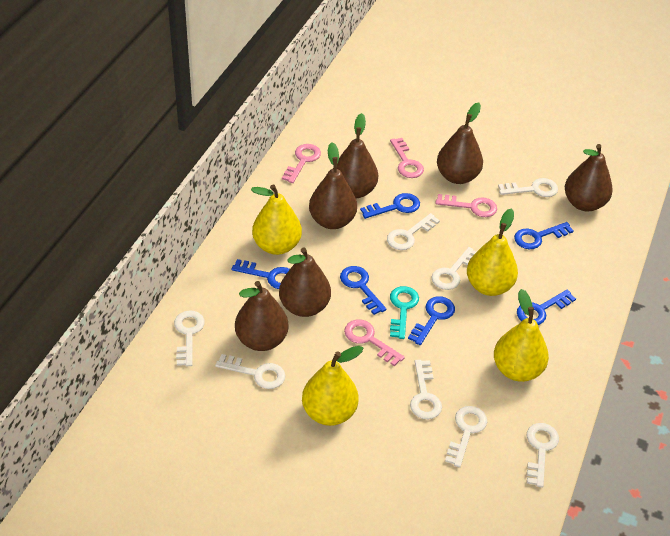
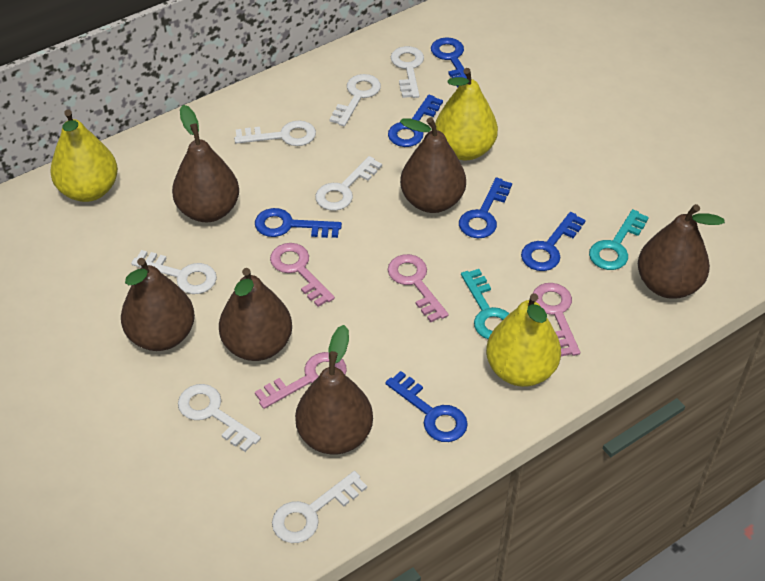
turquoise key: [390,286,419,339] = 1 -> [461,269,509,339] [589,209,649,270] = 2
white key: [174,310,205,366] [215,354,285,389] [387,213,440,250] [410,360,442,419] [431,247,476,290] [445,406,487,467] [498,178,558,197] [527,423,559,488] = 8 -> [131,250,217,294] [178,384,261,452] [234,120,316,146] [272,471,367,543] [315,156,382,211] [330,74,381,126] [391,46,424,98] = 7
yellow pear: [251,184,302,255] [302,346,363,426] [467,208,518,296] [494,289,549,382] = 4 -> [50,109,118,202] [435,68,498,160] [486,293,561,387] = 3

